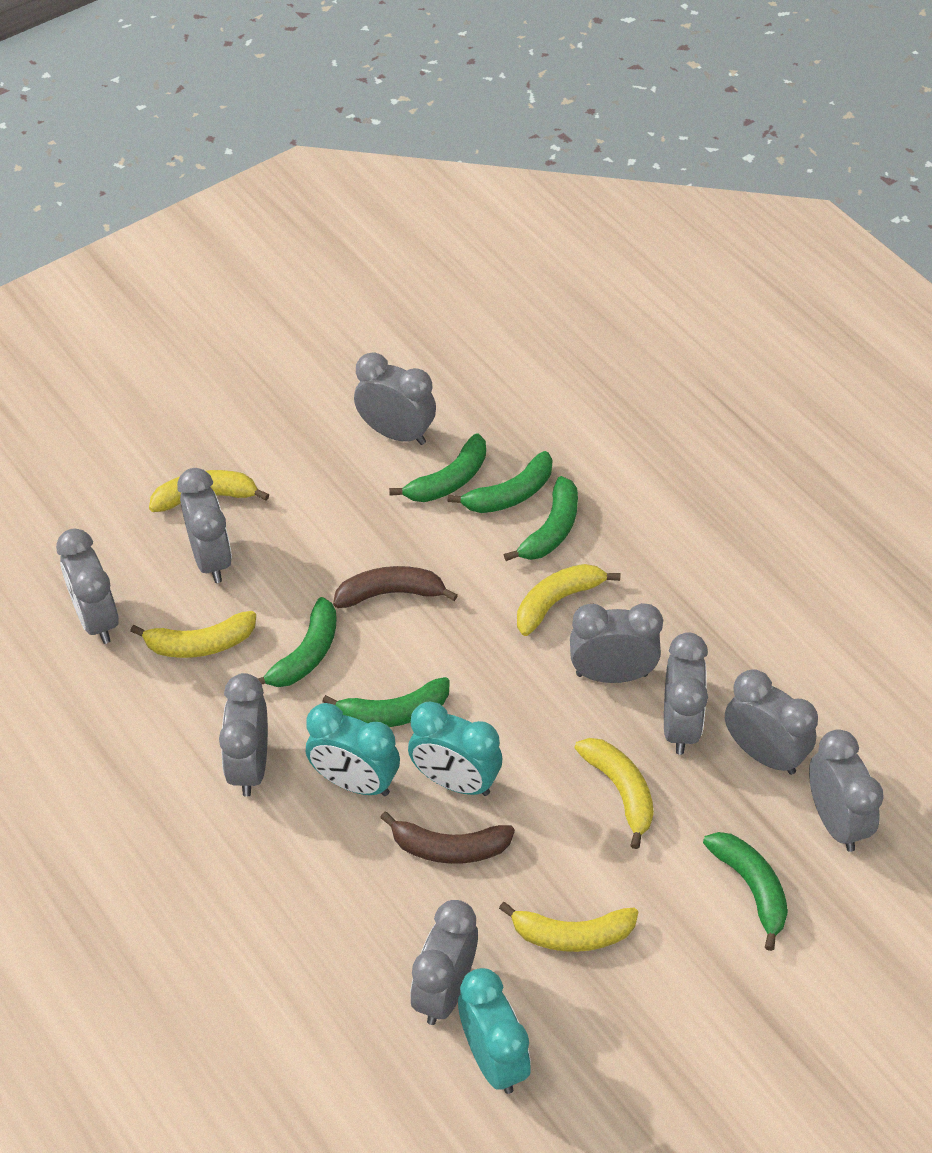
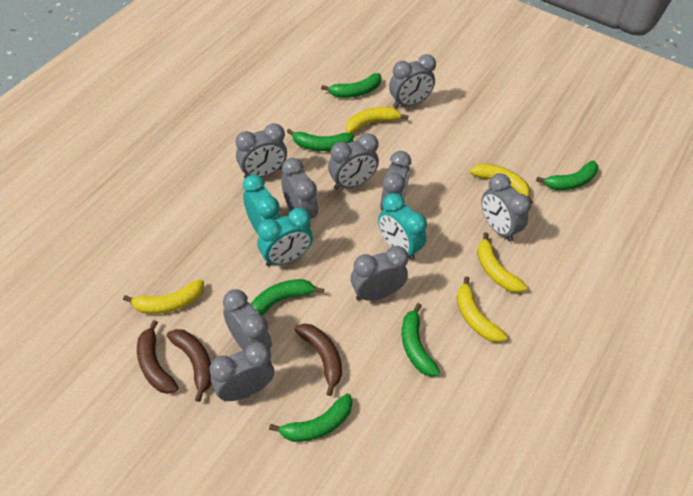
brown banana: [333,566,458,608] [380,812,515,864] = 2 -> [137,320,179,394] [167,329,211,402] [295,324,342,396] = 3

